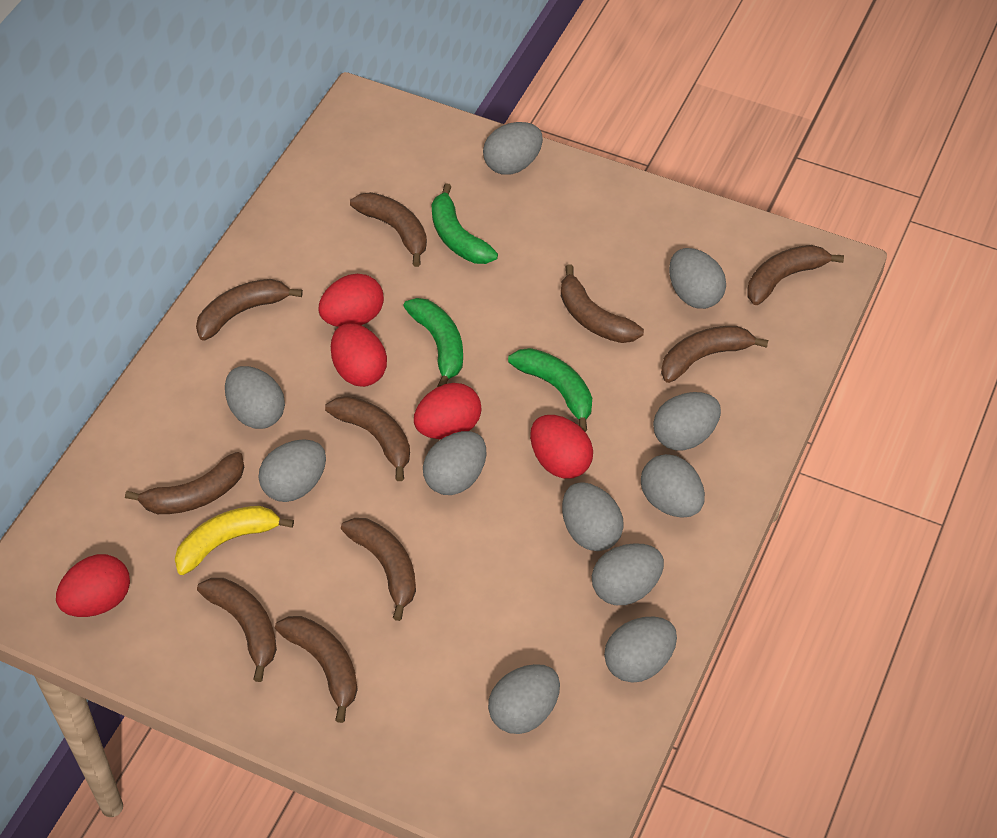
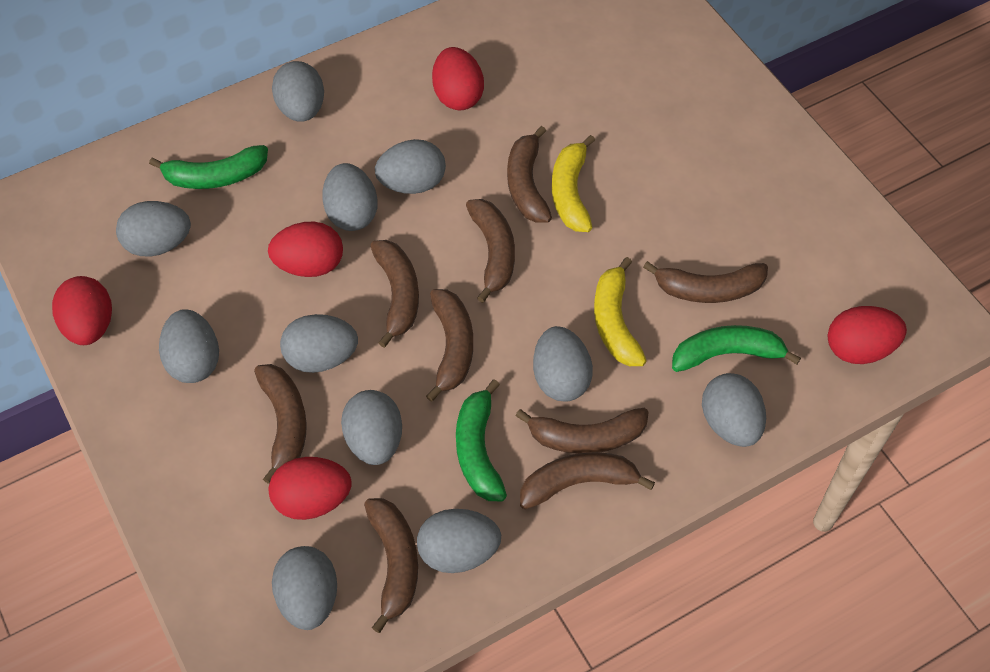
brown banana: [125,452,244,514] [196,279,303,340] [197,578,277,682] [275,616,358,723] [325,396,410,481] [341,518,416,621] [350,192,427,267] [561,264,644,343] [661,326,768,383] [747,245,844,305] = 10 -> [254,364,307,484] [364,498,418,633] [370,240,419,348] [426,289,473,402] [466,199,515,303] [507,126,552,223] [515,408,649,454] [520,452,655,509] [643,261,768,303] = 9
yellow banana: [175,506,294,575] = 1 -> [552,135,595,232] [594,257,647,366] = 2

